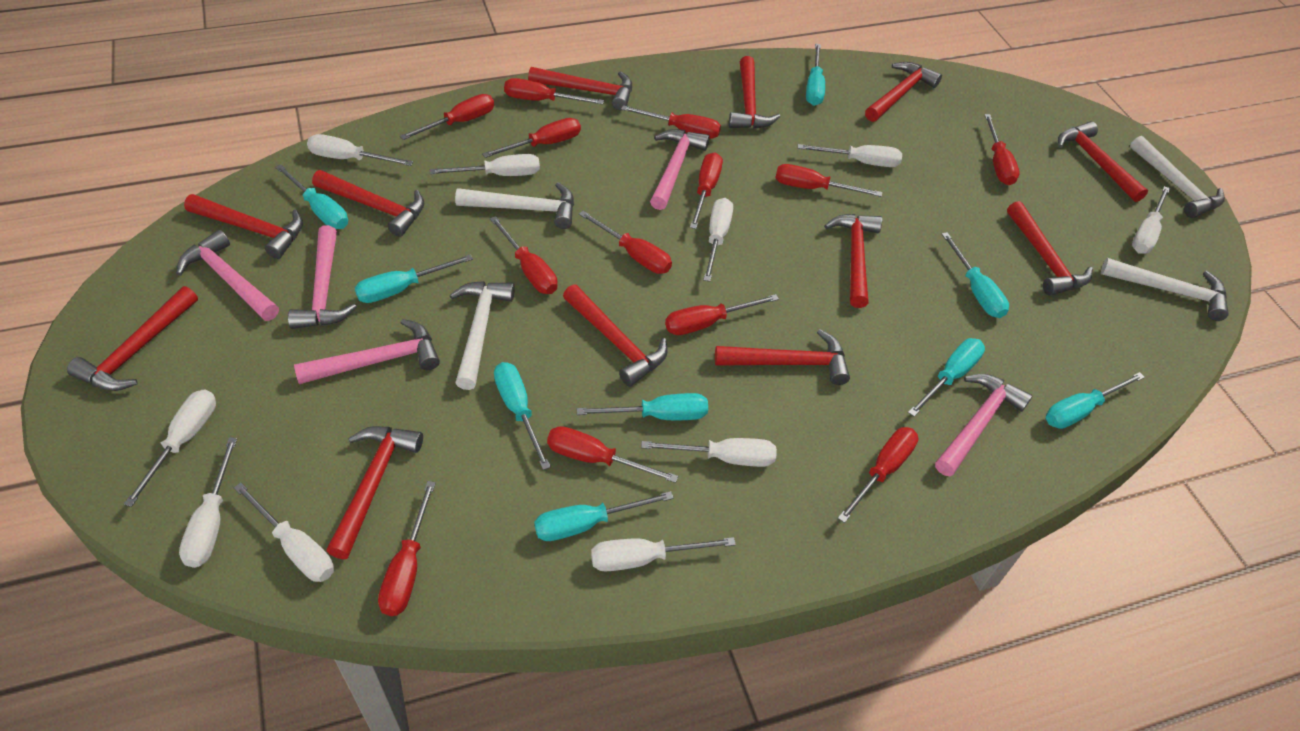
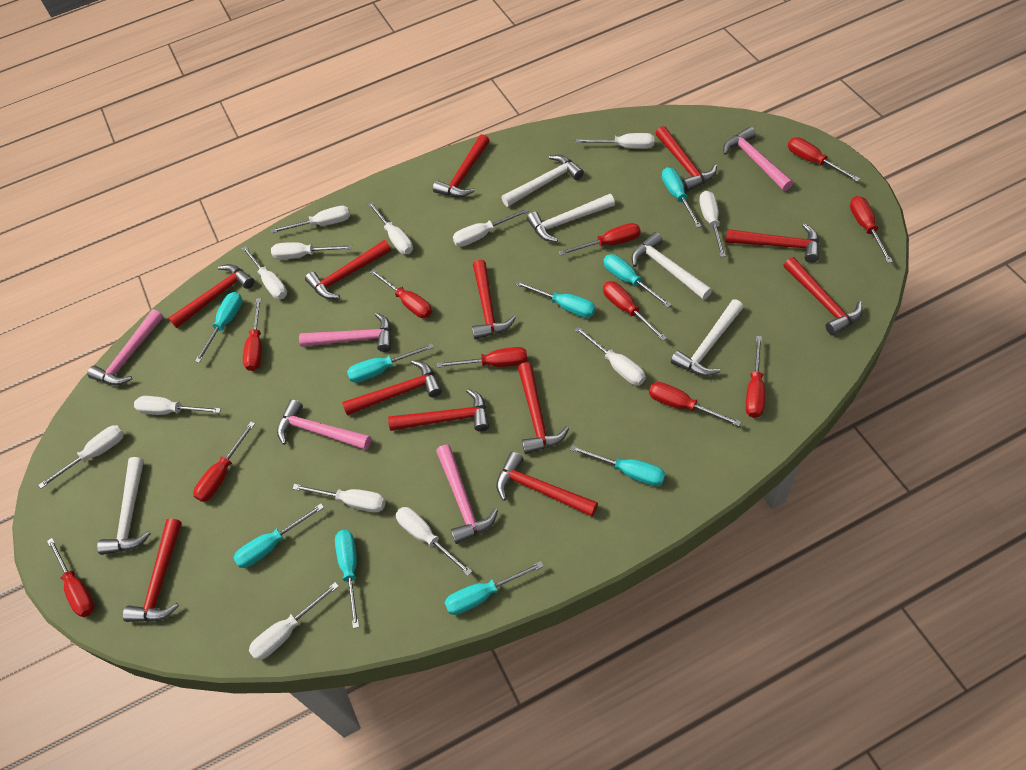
red screwdriver: [378,481,436,616] [400,94,494,140] [482,118,581,158] [490,216,558,294] [504,78,604,105] [547,426,678,483] [579,211,672,274] [621,105,721,139] [665,294,779,335] [690,152,723,229] [775,164,882,197] [838,427,918,523] [984,114,1020,185] = 13 -> [47,538,95,617] [193,422,255,502] [243,298,262,371] [370,269,432,318] [437,347,527,368] [559,223,641,255] [603,281,667,341] [649,382,741,426] [746,336,765,418] [788,137,860,182] [850,196,893,263] = 11
white hammer: [449,281,515,390] [455,182,574,229] [1101,258,1229,321] [1130,136,1225,218] = 4 -> [97,457,151,555] [501,155,584,207] [527,194,615,242] [631,232,712,300] [671,299,744,376] = 5
white screwdriver: [124,390,216,507] [179,437,238,568] [234,483,334,582] [307,134,413,166] [430,154,540,176] [591,537,736,571] [641,438,777,467] [703,198,733,282] [798,144,902,167] [1132,186,1170,254] = 10 -> [39,425,124,489] [134,396,221,415] [242,246,287,299] [249,582,339,660] [271,206,350,233] [271,242,352,259] [292,484,386,513] [368,202,413,254] [396,507,472,576] [453,208,529,247] [575,326,646,385] [576,133,654,149] [699,191,726,257] = 13

